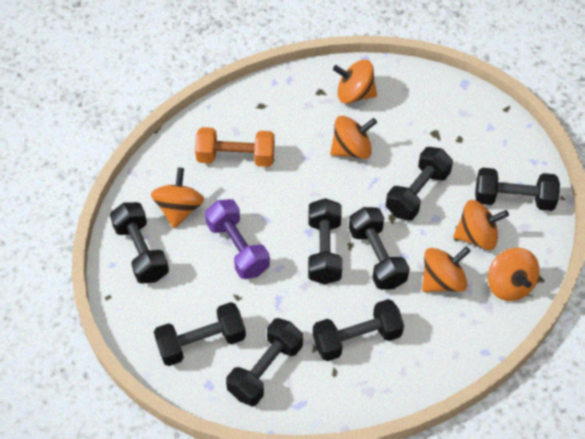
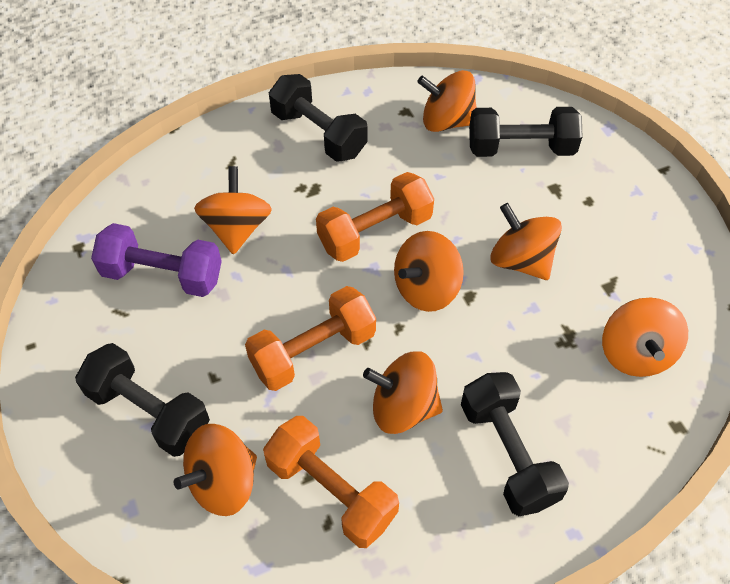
black dumbbell: [110,202,169,284] [154,302,246,366] [226,318,303,406] [308,198,342,284] [313,299,404,361] [349,207,410,290] [386,147,453,220] [475,168,560,211] = 8 -> [75,343,210,457] [269,74,368,162] [461,372,569,516] [469,107,582,157] = 4
orange dumbbell: [195,127,275,167] = 1 -> [245,286,376,391] [263,416,399,548] [316,172,434,262] = 3
orange spinning top: [151,167,204,228] [330,116,377,159] [333,60,377,104] [422,247,470,292] [453,200,509,250] [488,248,539,301] = 6 -> [174,424,257,516] [194,166,272,255] [363,351,443,434] [394,231,464,312] [417,70,477,132] [490,203,562,280] [602,298,688,377] = 7

